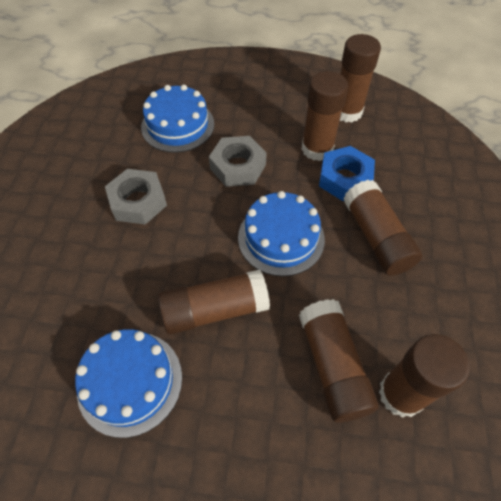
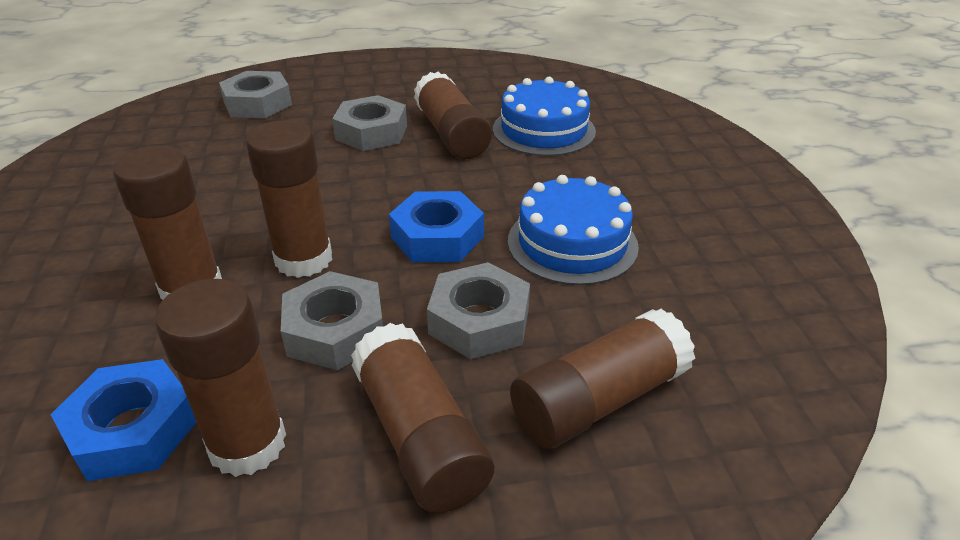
blue cake: [75,329,182,438] [141,85,214,153] [238,191,325,276] = 3 -> [493,77,596,156] [508,175,639,285] = 2
blue nut: [319,146,375,201] = 1 -> [50,359,196,481] [389,191,484,262] = 2
grey nut: [105,169,167,225] [209,136,267,187] = 2 -> [219,71,292,118] [281,271,383,370] [332,95,407,151] [427,262,530,359] = 4

